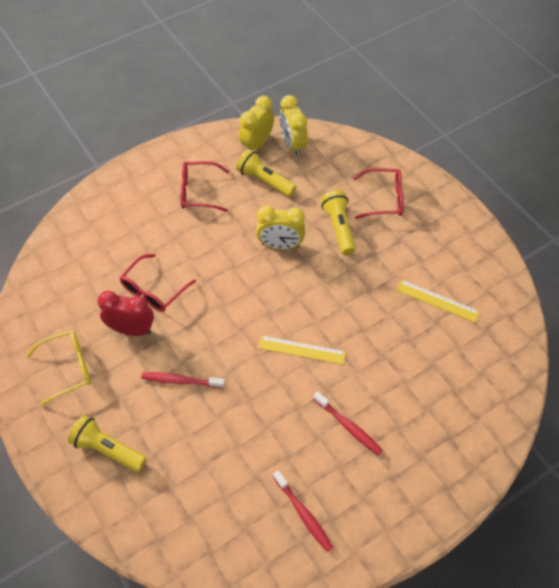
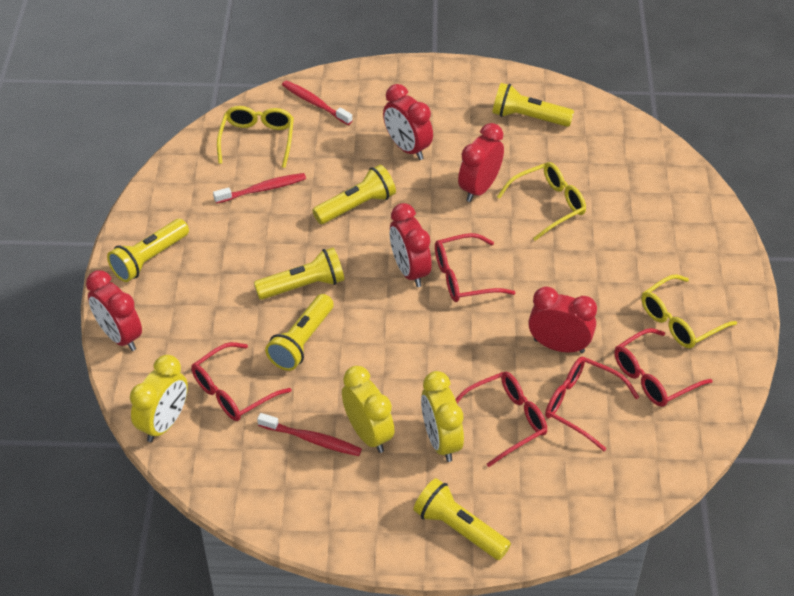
red clock: [97,291,154,336] = 1 -> [86,270,142,351] [383,84,433,160] [390,203,432,287] [458,123,504,202] [528,287,597,353] = 5
red glasses: [119,254,196,312] [180,161,229,212] [353,168,404,219] = 3 -> [191,342,292,421] [435,233,516,302] [455,372,547,467] [545,357,639,451] [615,328,713,407] = 5
yellow flashlight: [68,415,147,472] [236,149,297,197] [321,190,356,255] = 3 -> [107,219,189,282] [254,247,344,300] [265,294,334,371] [312,165,396,224] [413,478,511,560] [492,83,574,127] = 6
yellow glasses: [26,330,91,406] = 1 -> [217,106,294,168] [497,162,586,241] [642,274,737,348] = 3
yellow ruler: [258,335,346,364] [397,280,480,322] = 2 -> none = 0

